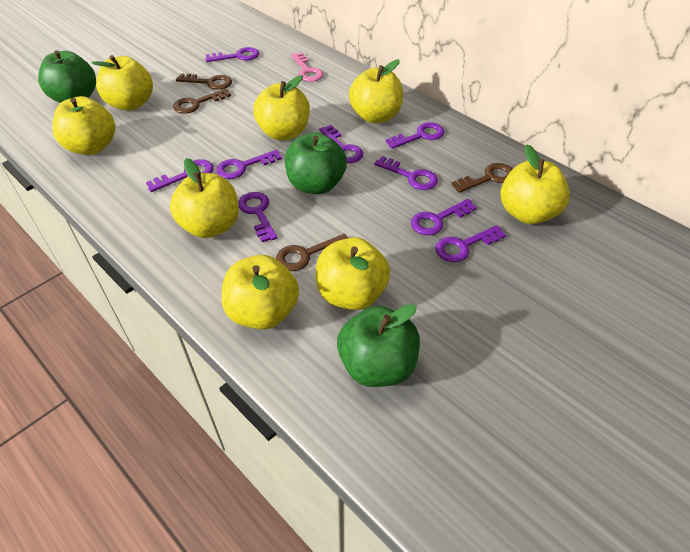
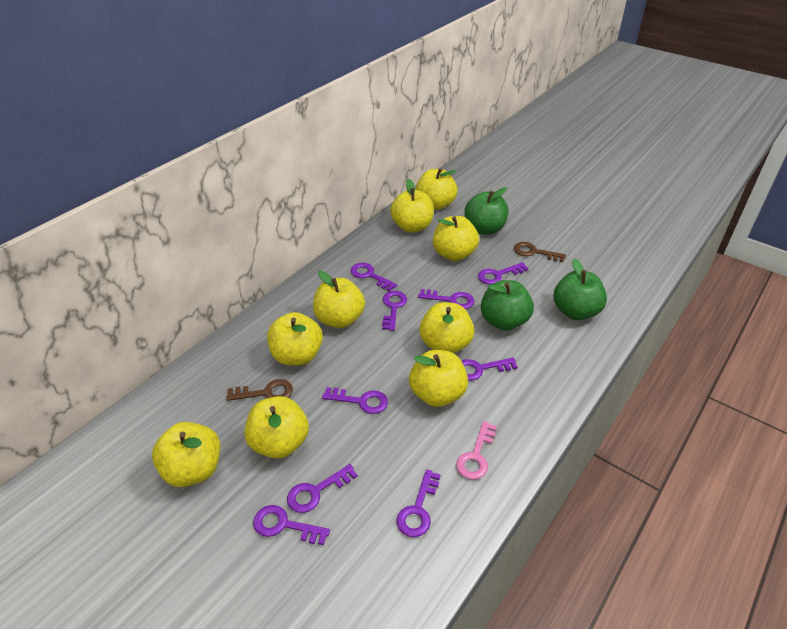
brown key: [173,88,231,114] [176,73,232,90] [276,234,348,271] [451,163,513,193] = 4 -> [226,379,293,401] [514,242,566,262] = 2
yellow apple: [52,96,115,155] [92,55,153,110] [170,158,239,238] [222,255,299,330] [253,75,310,140] [316,237,390,310] [349,60,403,123] [501,145,570,224] = 8 -> [152,422,220,487] [245,396,309,459] [267,312,323,366] [313,271,365,328] [390,179,434,233] [409,350,468,407] [415,168,458,210] [420,302,474,353] [433,216,479,261] = 9

